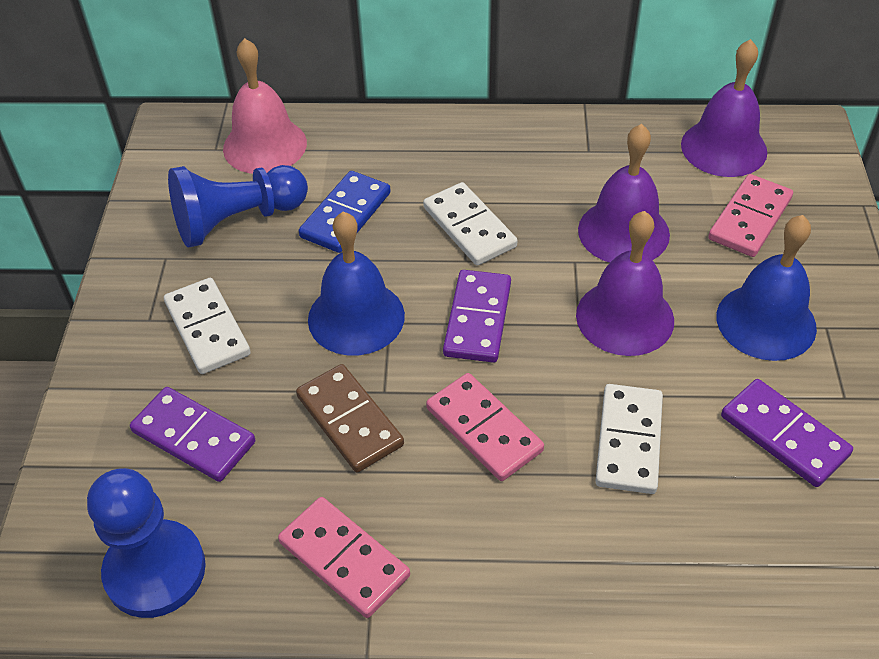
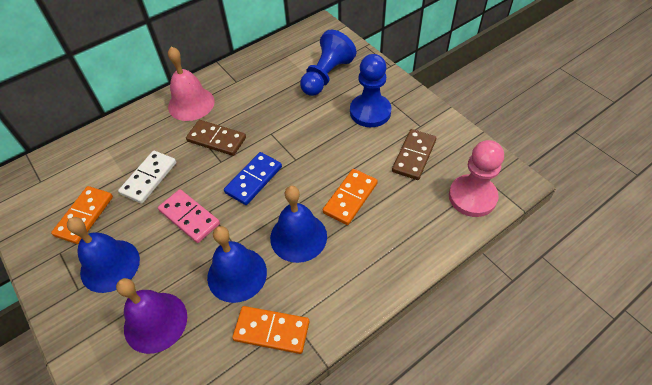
blue bell: [308,212,405,355] [717,215,817,361] = 2 -> [67,217,140,293] [207,226,267,303] [270,186,327,263] = 3
brown domino: [296,364,404,473] = 1 -> [186,120,246,156] [392,129,436,180] = 2
orange domino: none = 0 -> [51,186,113,244] [232,306,309,354] [323,169,378,225] = 3
pink domino: [278,497,410,618] [426,373,544,481] [708,174,793,257] = 3 -> [158,189,220,243] = 1
pink pawn: none = 0 -> [449,140,504,217] = 1
purple bell: [576,211,674,356] [578,124,670,263] [681,39,767,177] = 3 -> [116,278,187,354] = 1
purple domino: [130,387,255,482] [443,270,511,363] [721,379,853,487] = 3 -> none = 0
white domino: [164,278,251,374] [423,182,517,266] [595,384,663,494] = 3 -> [118,151,176,204] = 1

